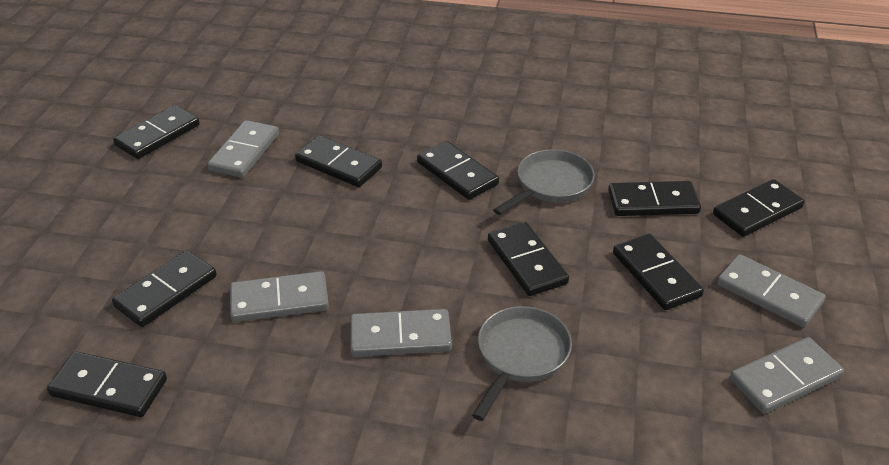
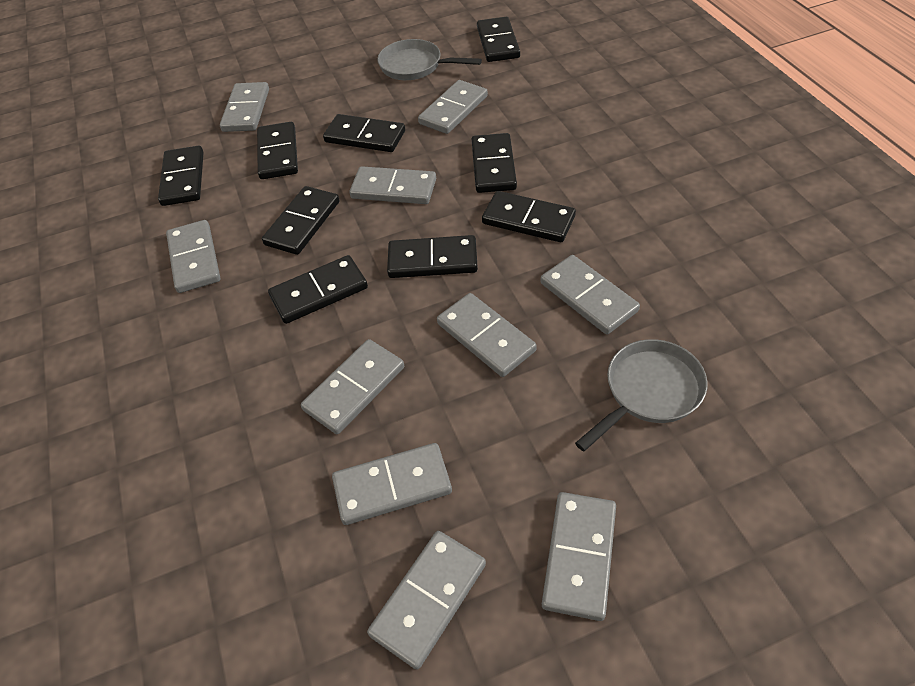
grey domino: [207,120,279,178] [230,271,329,322] [350,309,452,357] [717,254,825,327] [730,337,844,414] = 5 -> [166,220,220,293] [220,82,269,132] [301,339,404,434] [332,443,452,525] [350,166,436,204] [367,531,486,669] [418,80,488,134] [437,293,537,377] [541,255,640,334] [542,492,616,621] = 10

